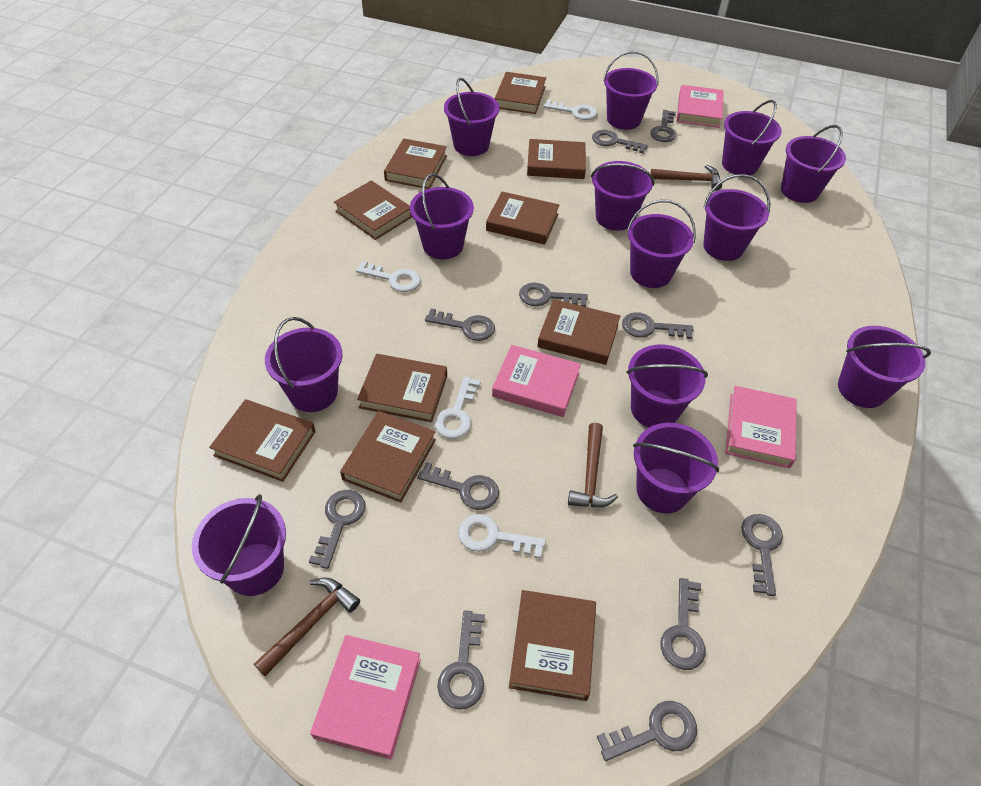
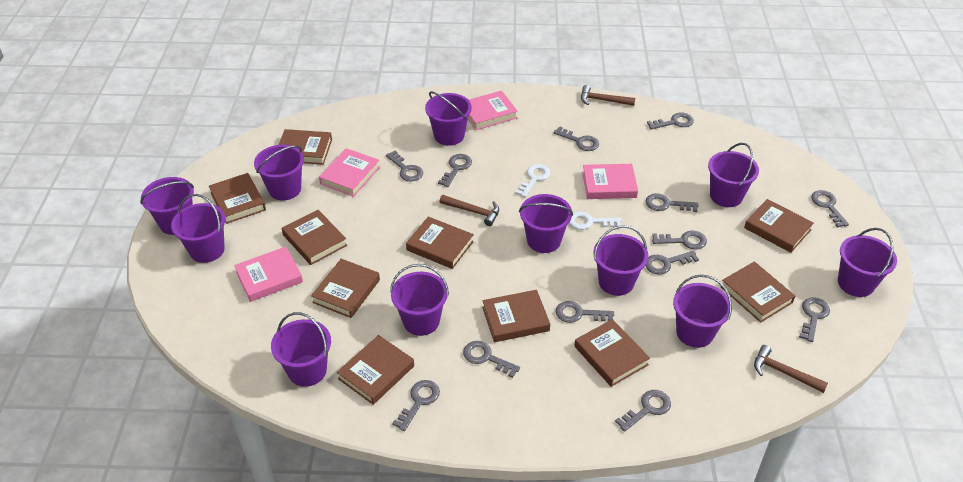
grey key: [309,490,365,569] [418,462,499,510] [425,309,495,341] [437,611,485,710] [519,282,588,307] [592,130,648,154] [597,701,697,761] [622,312,693,339] [650,110,676,142] [660,578,706,670] [741,514,783,596] = 11 -> [386,151,423,182] [392,380,440,431] [438,154,472,187] [463,341,520,378] [553,126,599,151] [556,301,614,323] [615,390,671,432] [645,251,699,274] [646,193,698,212] [647,113,694,130] [652,231,707,250] [799,297,830,342] [811,190,849,228] = 13
purple bucket: [192,494,286,596] [265,317,342,412] [410,173,474,259] [444,78,499,156] [591,161,654,231] [603,51,659,130] [627,200,696,288] [627,345,708,428] [633,423,719,514] [703,174,770,261] [722,100,782,175] [781,125,846,203] [838,326,931,408] = 13 -> [140,177,194,235] [171,194,225,263] [254,145,304,201] [271,312,331,387] [390,264,449,336] [425,91,472,146] [519,194,573,253] [593,225,648,296] [673,275,732,348] [708,143,759,207] [838,228,897,297] = 11
white key: [355,261,421,292] [434,376,481,439] [458,514,546,559] [544,100,597,120] = 4 -> [515,164,550,197] [569,211,622,230] = 2

